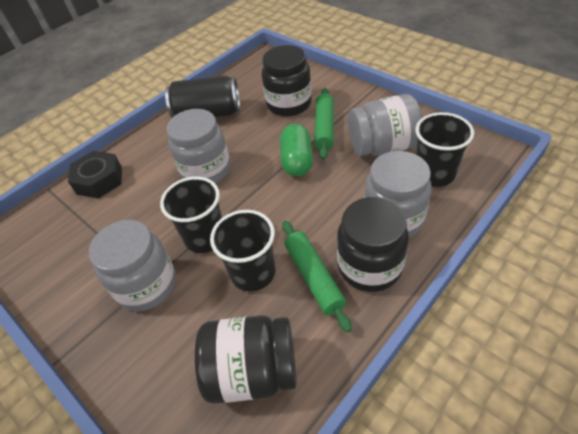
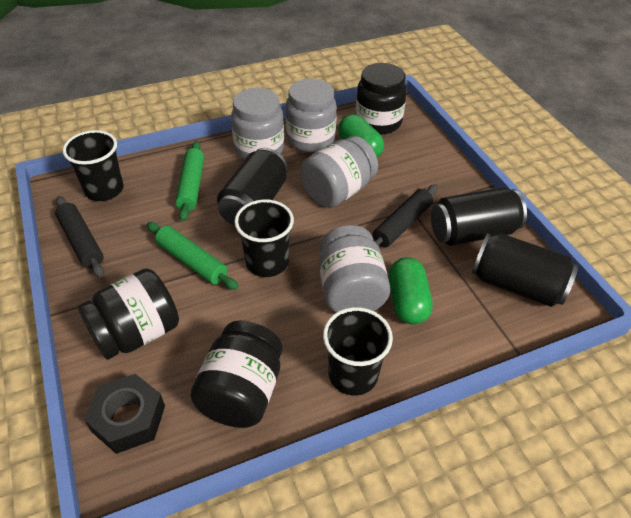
black can: [165,75,240,118] = 1 -> [217,148,287,226] [431,187,527,246] [472,233,578,307] = 3
black rolling pin: none = 0 -> [55,196,104,277] [373,184,438,248] = 2
green capsule: [280,124,313,176] = 1 -> [338,114,384,158] [389,257,433,325] = 2

